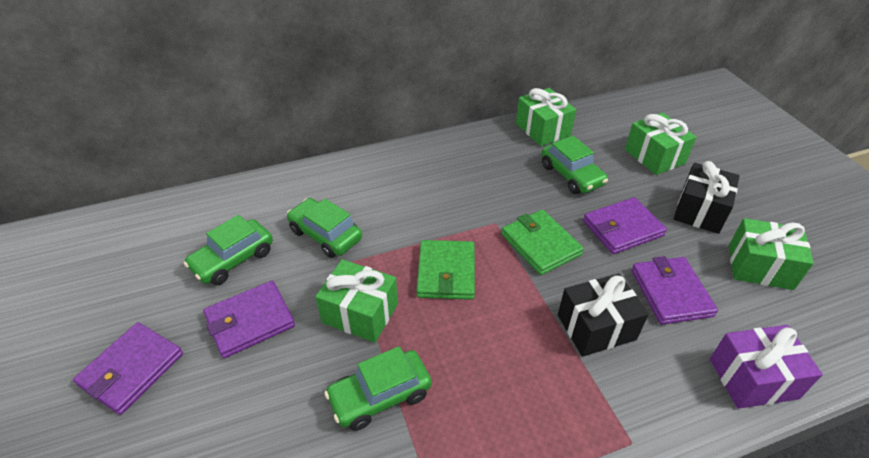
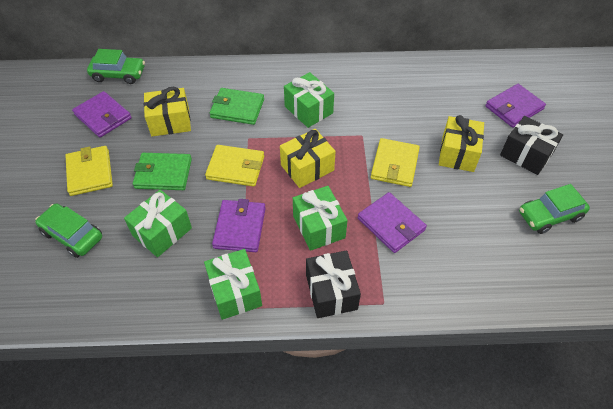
green car: [184,215,273,285] [287,198,362,258] [324,346,432,431] [542,135,608,194] = 4 -> [35,203,102,258] [87,49,145,84] [519,184,590,234] = 3
purple gift: [710,325,823,409] = 1 -> none = 0
yellow gift: none = 0 -> [144,87,191,137] [280,129,336,188] [439,115,484,172] = 3
yellow wallet: none = 0 -> [65,146,113,196] [205,145,264,187] [371,138,420,187] = 3

